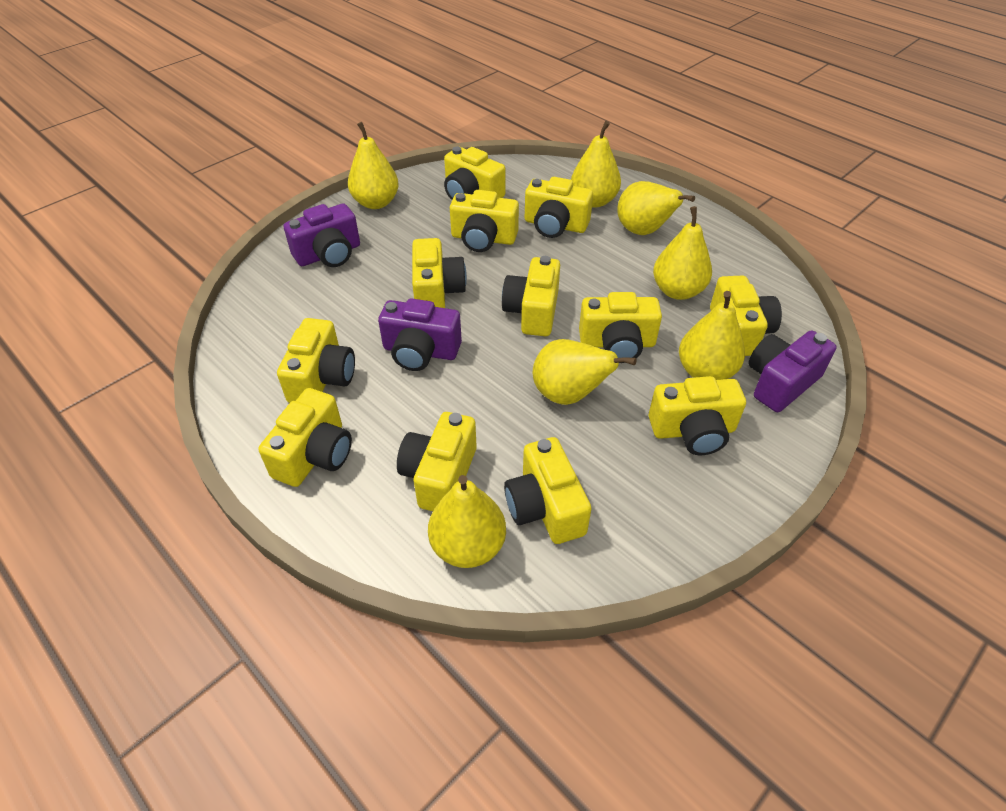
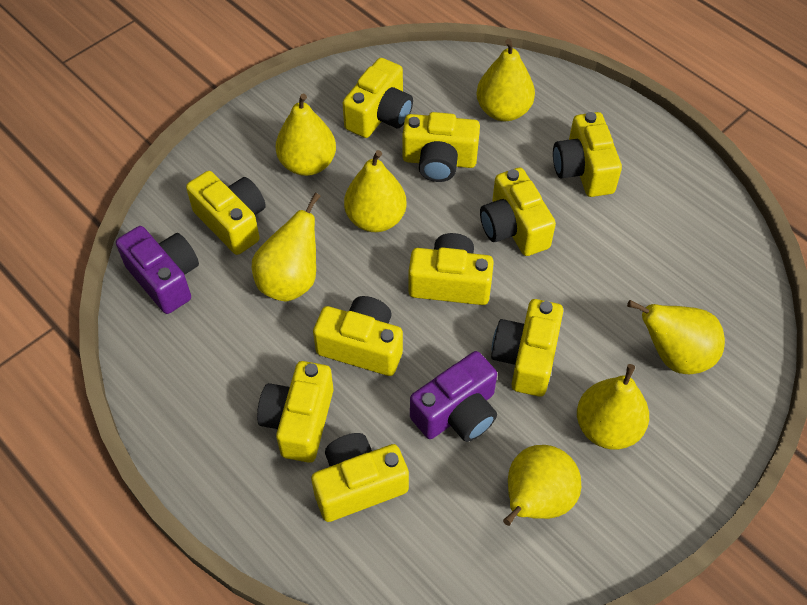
purple camera: [284,204,360,267] [378,298,462,371] [749,330,837,412] = 3 -> [116,226,199,314] [410,351,497,442] = 2
yellow camera: [259,388,352,487] [277,318,355,403] [397,412,477,511] [412,238,467,308] [444,147,505,200] [450,190,519,252] [502,256,560,336] [504,437,592,544] [525,177,593,238] [579,292,662,363] [649,376,746,455] [710,275,782,356] = 12 -> [186,171,266,255] [257,361,333,463] [311,433,409,522] [313,296,403,376] [343,58,413,138] [402,112,480,182] [408,233,494,305] [480,168,556,256] [491,299,563,397] [553,112,622,197] = 10

